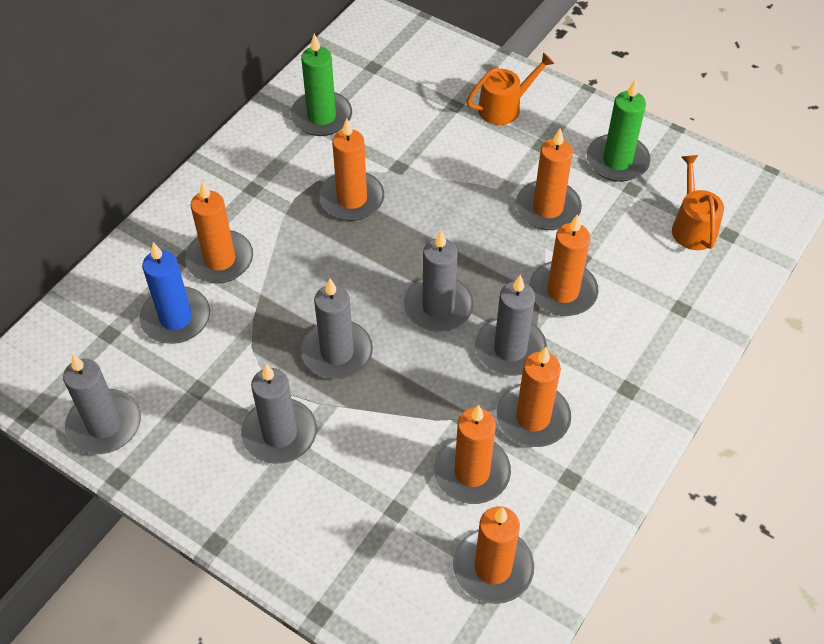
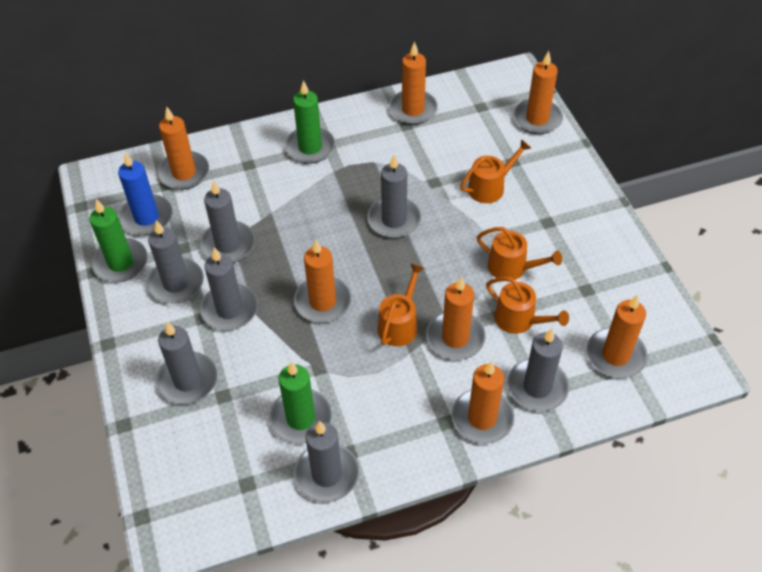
green candle: [291,34,352,136] [587,79,651,182] = 2 -> [89,199,148,282] [269,361,332,444] [285,80,335,164] = 3
grey candle: [63,354,141,454] [241,364,317,464] [301,278,373,379] [404,230,474,332] [475,275,547,376] = 5 -> [147,220,204,303] [156,322,217,404] [200,180,255,263] [200,247,258,330] [294,421,359,502] [367,155,421,238] [507,328,569,411] = 7
orange watering can: [467,52,554,125] [672,155,724,250] = 2 -> [377,263,424,346] [460,139,531,203] [477,227,562,280] [486,277,569,334] = 4

